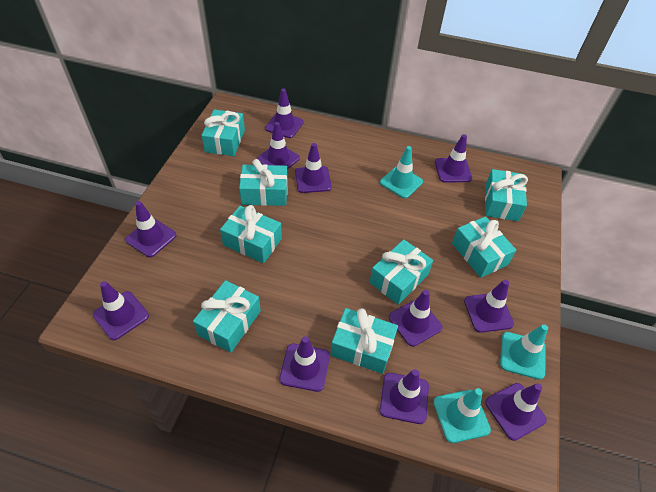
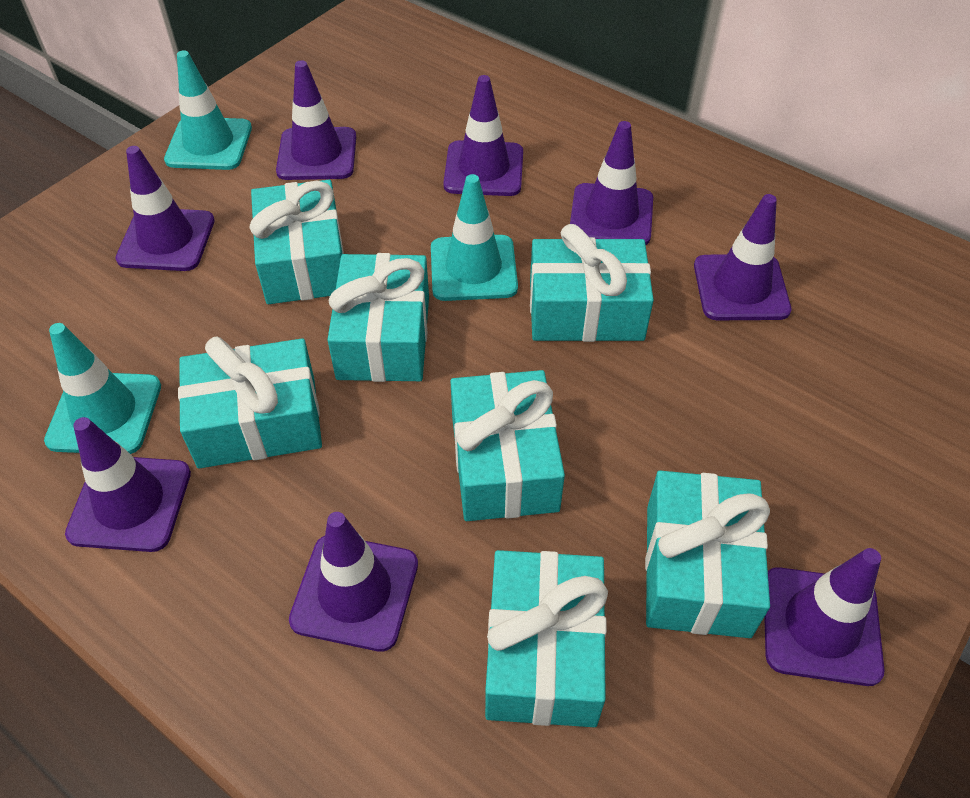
purple traffic cone: [93,281,149,340] [125,201,176,257] [257,122,300,169] [265,89,304,138] [279,336,330,392] [295,143,332,193] [380,369,429,424] [389,290,442,347] [435,134,472,183] [464,280,514,333] [485,383,547,441] = 11 -> [65,417,191,552] [115,146,215,271] [276,60,356,180] [289,512,418,652] [443,75,523,196] [570,121,653,245] [694,194,791,320] [764,548,885,686] = 8
turquoise gift: [193,280,261,353] [201,110,245,156] [220,205,282,263] [239,159,288,206] [330,308,398,374] [370,239,433,305] [452,216,516,278] [485,169,528,221] = 8 -> [178,336,322,468] [250,180,344,304] [328,253,429,382] [450,370,565,521] [485,550,608,727] [530,224,654,342] [645,470,770,638] = 7

